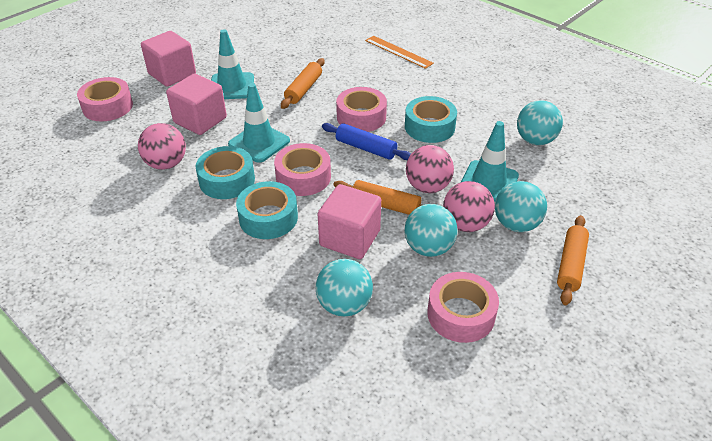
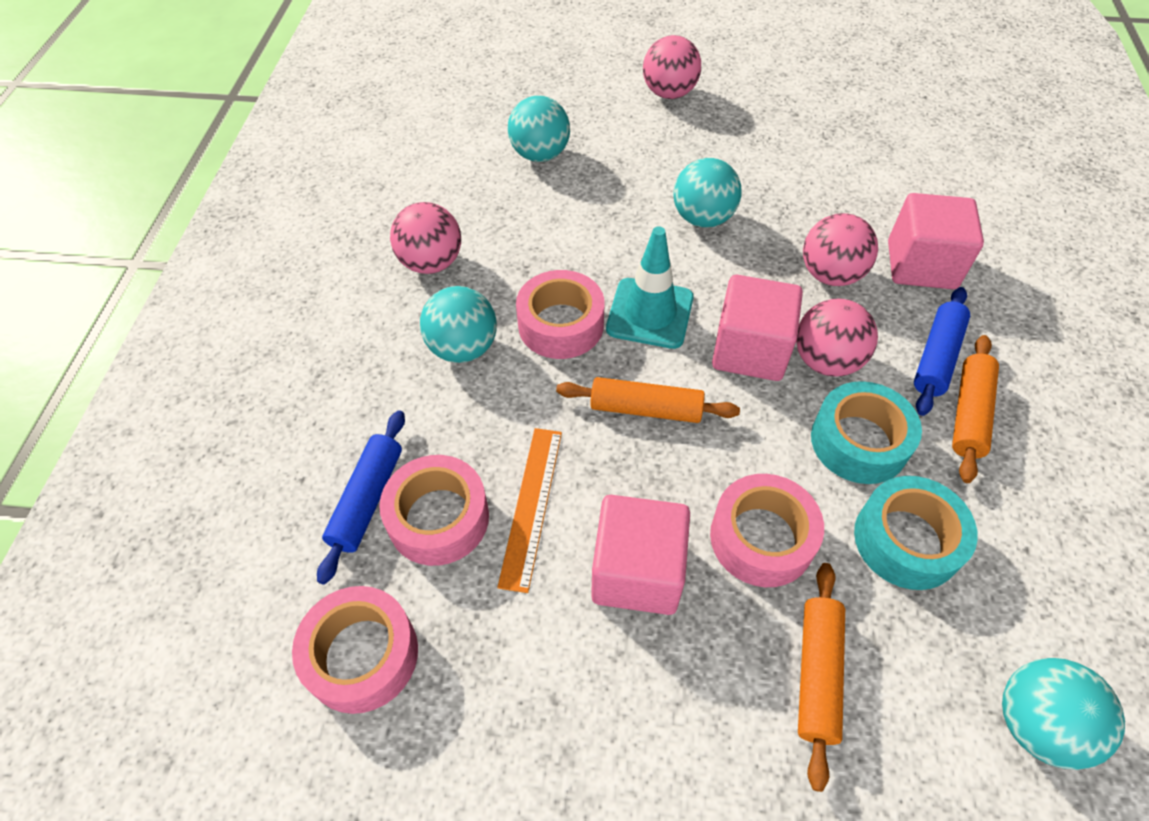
blue rolling pin: [322,123,411,160] = 1 -> [317,410,405,585] [914,287,970,416] = 2
pink ball: [138,123,186,170] [406,145,454,193] [443,181,495,232] = 3 -> [390,202,461,274] [643,35,701,99] [796,298,878,376] [803,213,878,286] = 4
turquoise tape: [196,146,255,199] [236,181,298,239] [405,96,457,143] = 3 -> [811,381,922,484] [854,476,978,590] = 2
turquoise traffic cone: [211,29,254,99] [228,83,290,163] [461,121,519,202] = 3 -> [606,226,694,349] = 1

